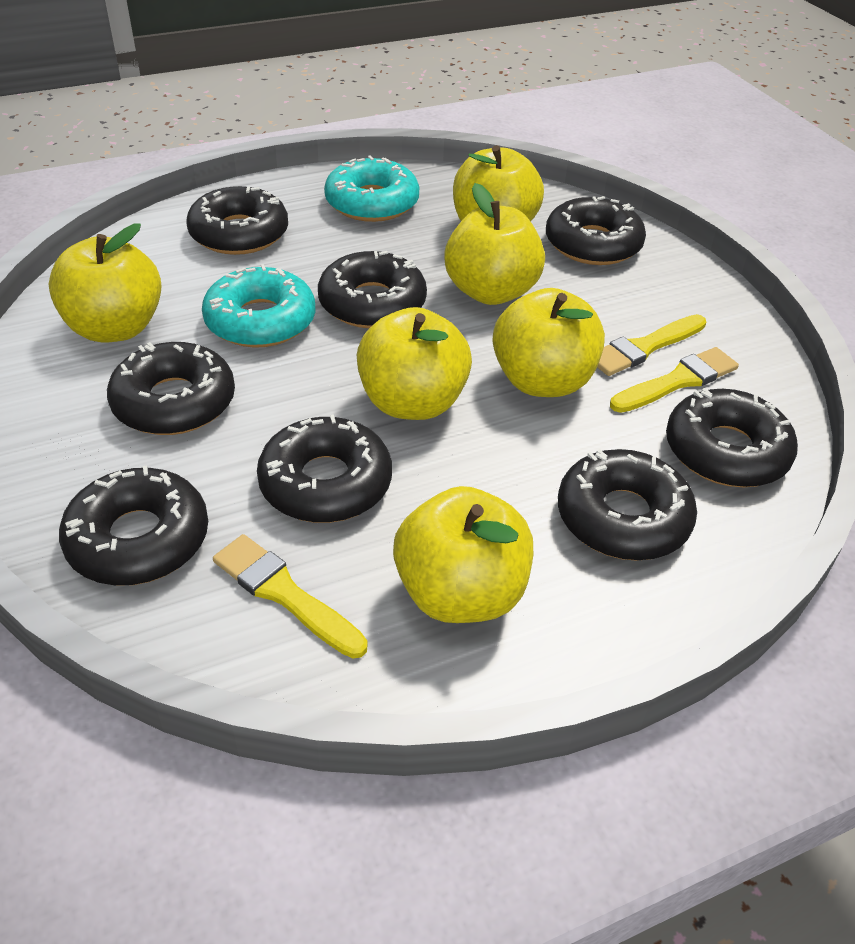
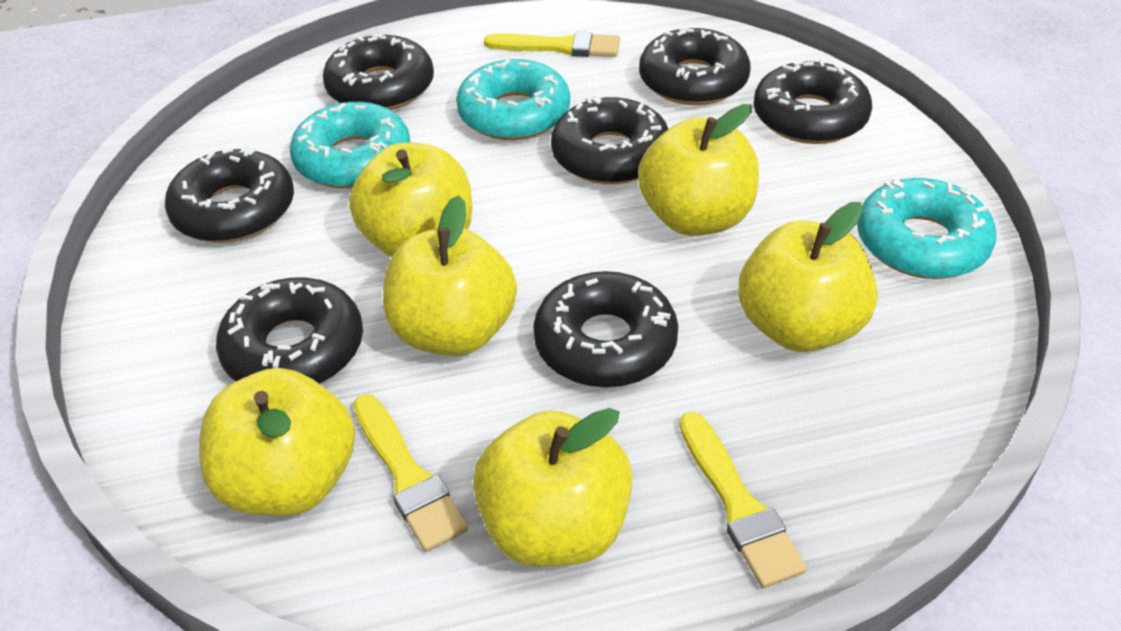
black donut: [59,465,208,586] [107,342,235,435] [186,186,288,255] [257,414,392,523] [318,251,427,328] [546,196,646,265] [558,449,697,561] [666,388,798,487] = 8 -> [165,146,294,243] [216,278,363,384] [323,34,434,110] [533,271,678,388] [551,95,668,184] [639,27,750,105] [753,59,872,144] = 7
turquoise donut: [202,264,316,348] [324,155,419,222] = 2 -> [290,102,411,188] [456,59,570,140] [857,178,996,279] = 3

